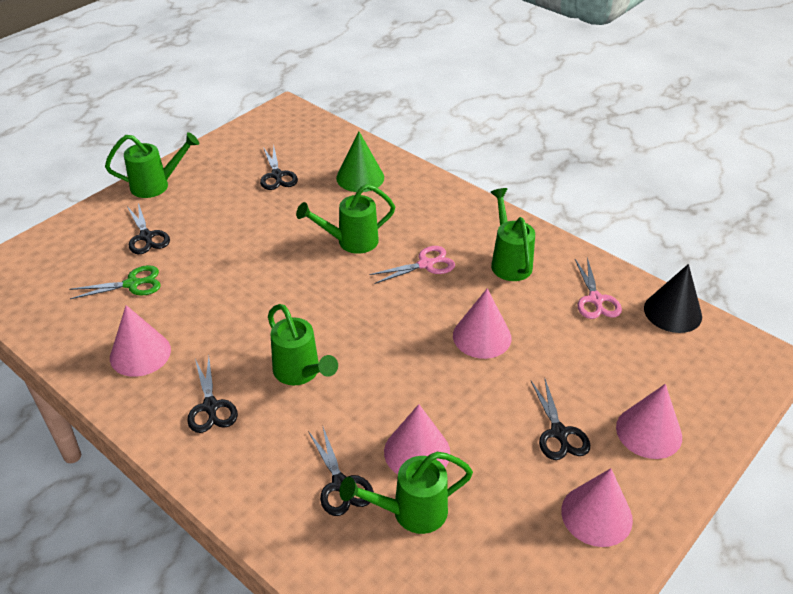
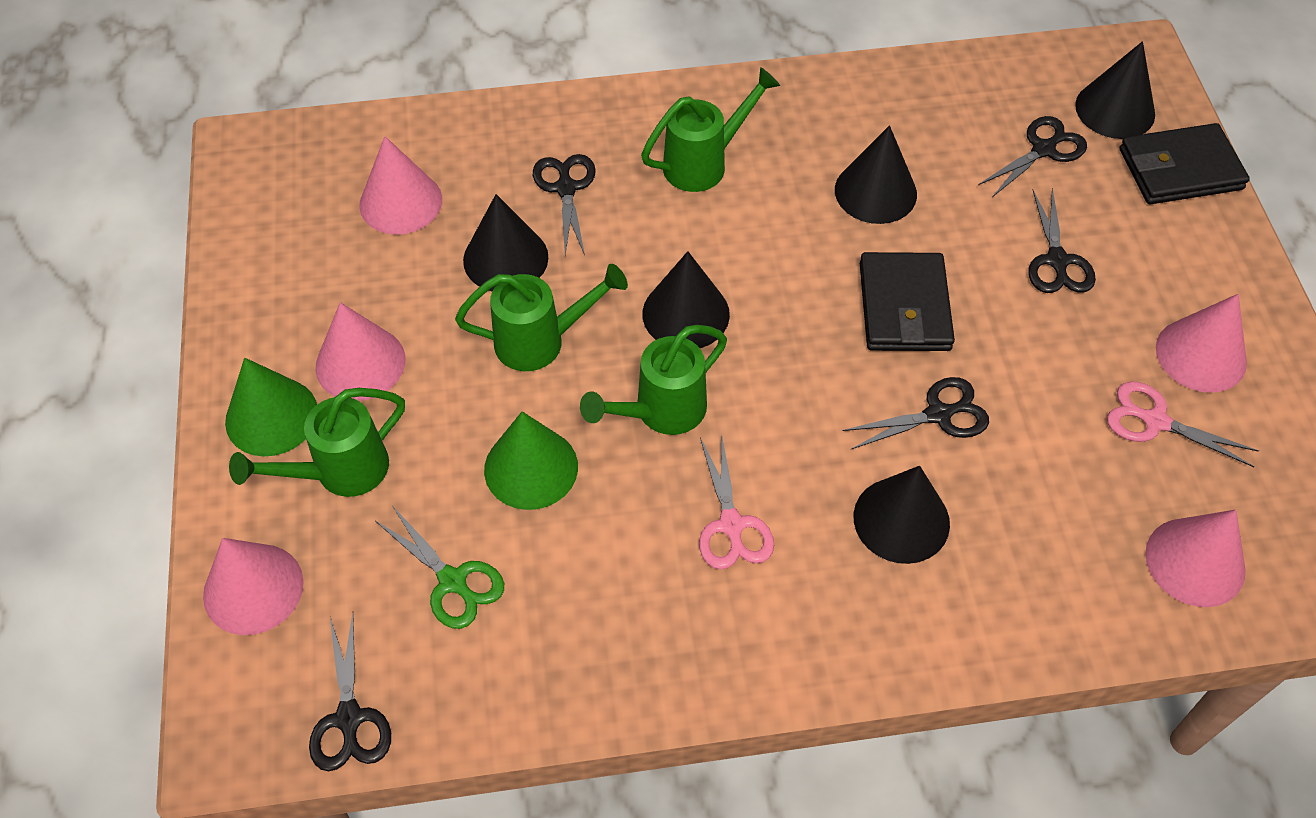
black cone: [644,264,702,333] = 1 -> [463,194,548,291] [642,251,730,348] [835,125,917,224] [854,466,950,564] [1075,41,1155,139] = 5
black wallet: none = 0 -> [860,252,955,351] [1119,123,1250,204] = 2
green cone: [336,132,384,192] = 1 -> [225,358,317,457] [484,411,578,510] = 2
green watering can: [105,132,199,198] [268,304,338,385] [296,184,395,254] [340,452,473,534] [491,188,535,281] = 5 -> [229,388,405,497] [455,264,628,371] [580,325,727,435] [641,67,780,192] = 4

